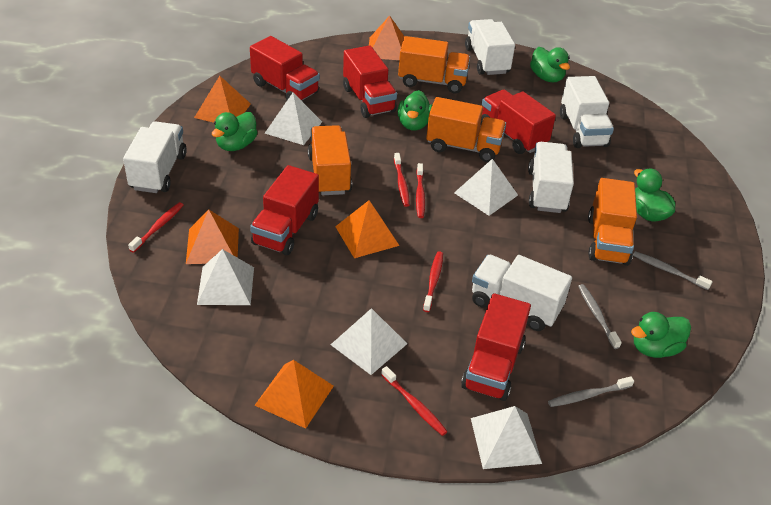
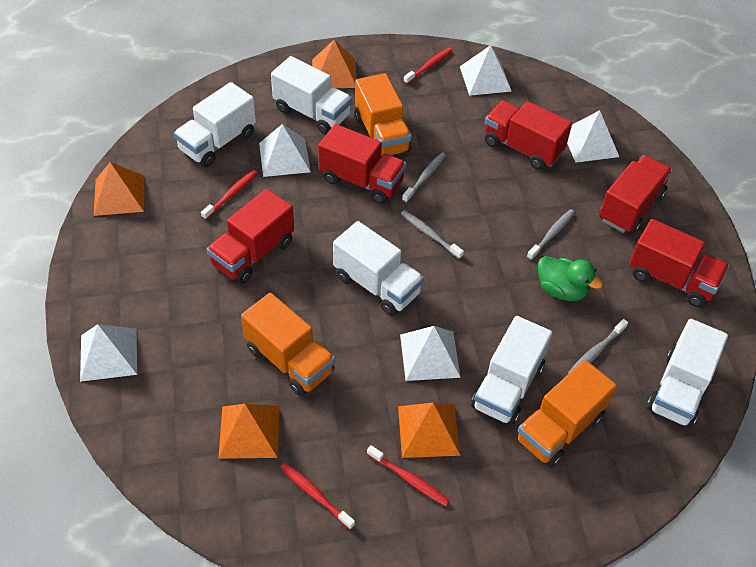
green duck: [212,112,258,151] [397,90,432,130] [530,47,570,83] [631,312,691,358] [634,169,675,222] = 5 -> [538,256,603,301] = 1
grey toothbrush: [548,376,634,407] [578,284,622,349] [633,251,713,290] = 3 -> [401,210,464,259] [402,152,446,203] [527,209,575,260] [568,319,628,374] = 4
orange pyramid: [186,209,239,264] [194,76,251,123] [254,360,334,429] [335,200,399,258] [369,15,405,60] = 5 -> [94,162,144,216] [218,404,280,459] [312,40,357,88] [398,403,460,458] = 4
orange truck: [308,125,352,195] [398,36,470,93] [426,97,506,162] [588,178,637,266] = 4 -> [241,293,335,396] [354,73,411,156] [515,360,617,467] = 3
red toothbrush: [128,202,184,253] [381,366,448,436] [394,153,410,207] [416,163,425,218] [423,251,443,312] = 5 -> [201,170,258,220] [280,462,355,530] [367,445,450,506] [403,48,453,84] = 4

